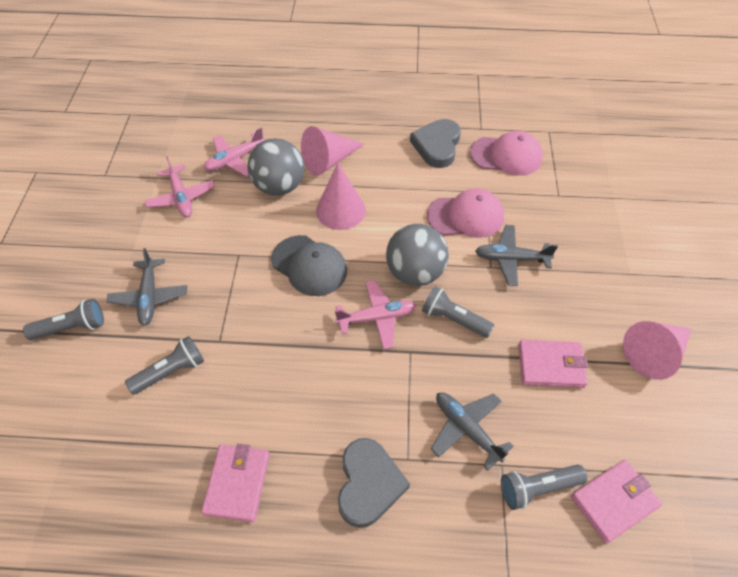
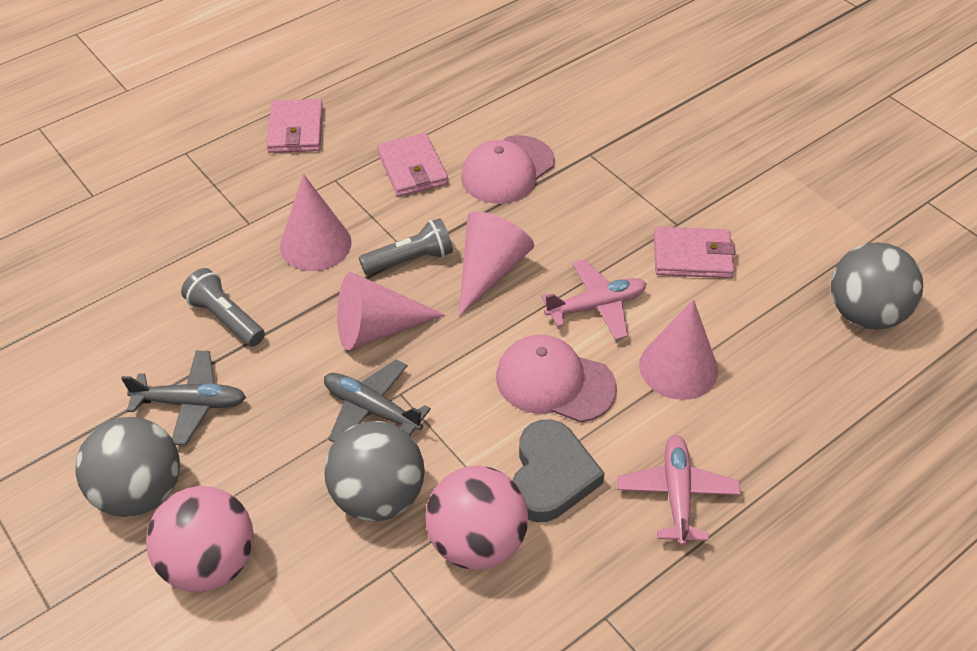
grey ball: [248,138,304,195] [386,224,449,286] = 2 -> [76,417,180,517] [324,421,425,521] [831,242,923,330] = 3
grey cap: [271,235,347,296] = 1 -> none = 0
grey flashlight: [23,299,104,340] [125,336,204,395] [422,286,494,338] [501,465,587,510] = 4 -> [181,268,265,347] [359,218,453,275] = 2
grey heart: [338,438,410,528] [410,119,461,168] = 2 -> [513,420,605,522] = 1
grey plane: [107,248,187,326] [431,392,513,470] [475,225,558,286] = 3 -> [121,350,246,445] [324,359,431,443] = 2
pink ball: none = 0 -> [146,486,254,592] [426,466,528,570] = 2
pink cone: [301,126,364,176] [316,163,366,230] [623,321,691,380] = 3 -> [280,174,352,271] [337,272,445,350] [459,211,534,317] [639,299,718,400] = 4
pink plane: [144,156,215,217] [204,128,265,177] [335,280,416,349] = 3 -> [541,260,647,340] [617,435,741,546] = 2

